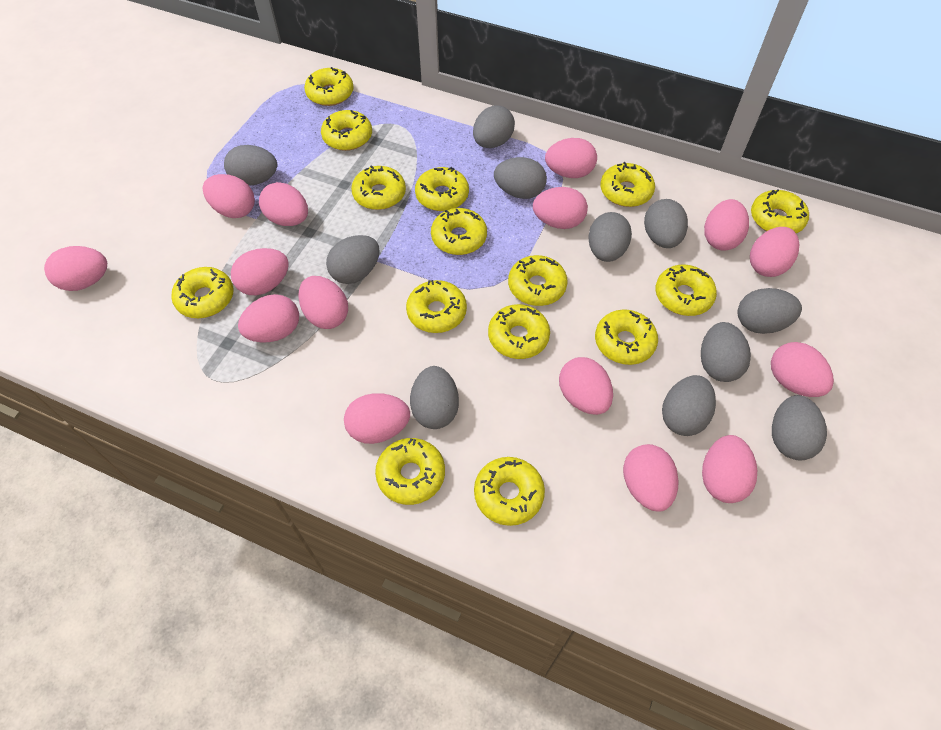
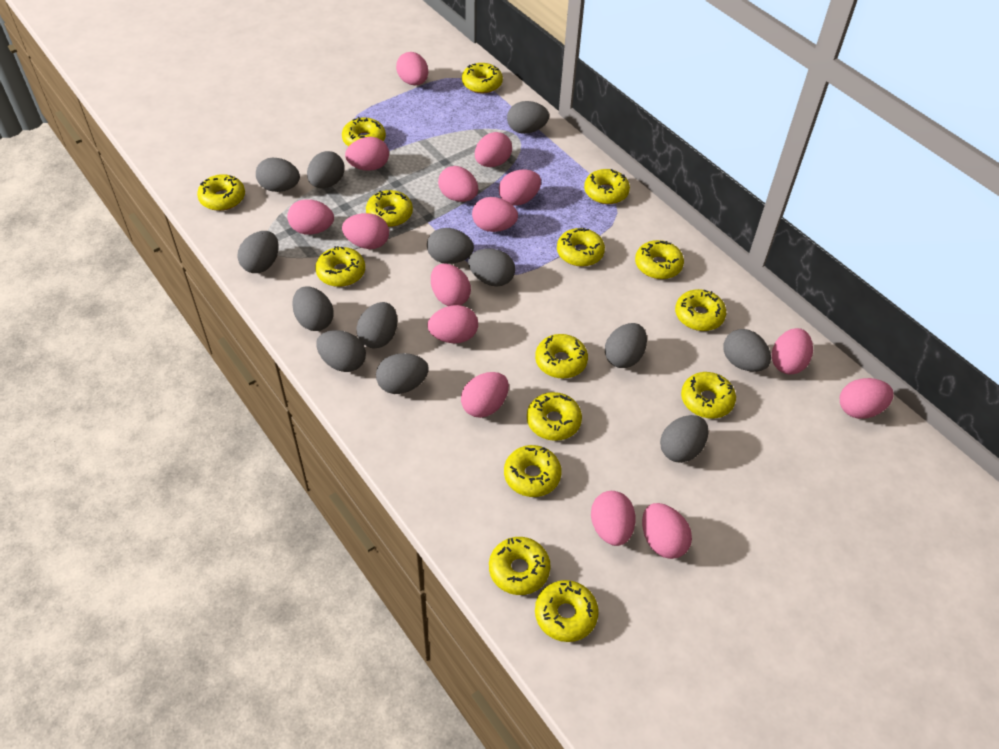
grey egg: [224,145,277,186] [326,235,379,284] [410,366,459,429] [473,106,515,148] [494,157,547,199] [588,212,632,262] [644,199,688,248] [662,375,716,436] [701,322,751,382] [738,288,802,334] [772,395,827,460] = 11 -> [237,231,279,273] [256,157,300,192] [292,286,334,331] [307,151,345,188] [316,330,366,372] [356,302,397,348] [376,353,429,394] [427,228,474,264] [468,248,515,287] [507,101,549,134] [605,323,647,368] [660,415,709,463] [723,329,771,372] = 13

